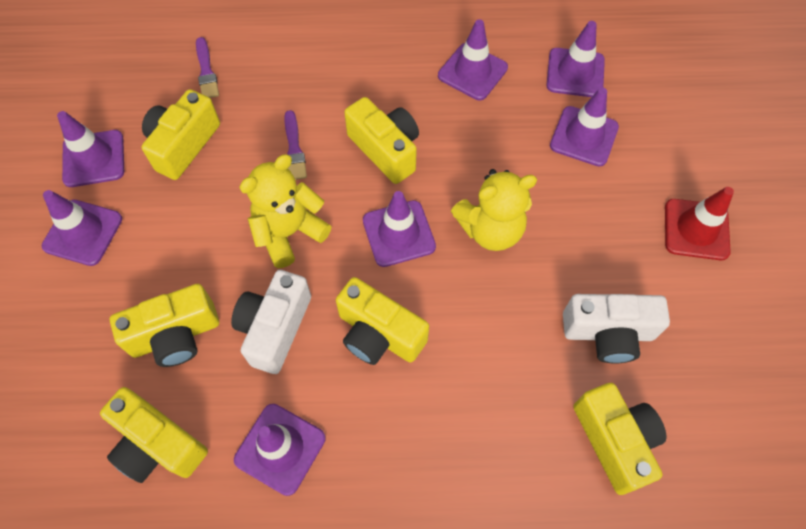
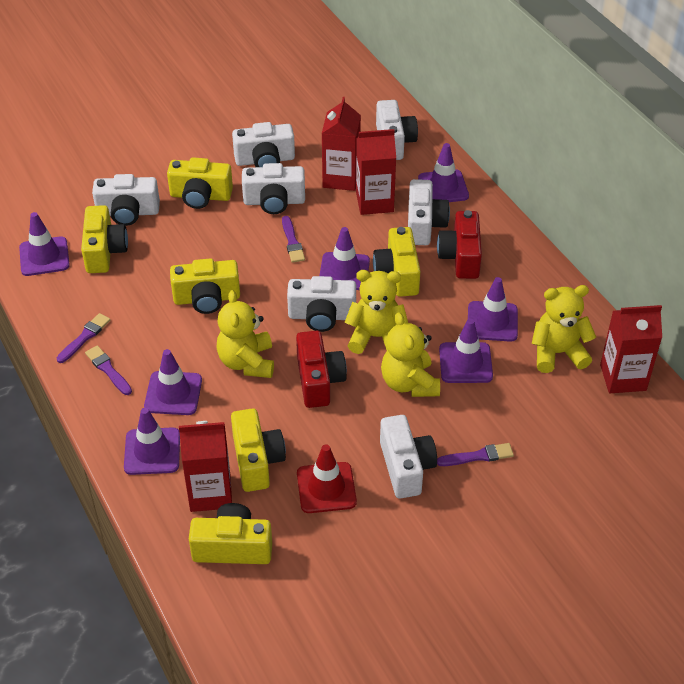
purple brush: [196,37,219,98] [284,110,307,180] = 2 -> [57,313,110,363] [85,345,132,395] [282,216,305,263] [437,443,514,466] = 4
red camera: none = 0 -> [296,331,347,408] [437,210,482,279] = 2
red carton: none = 0 -> [179,421,232,512] [322,97,361,191] [356,129,396,215] [600,305,662,393] = 4
white camera: [231,270,311,374] [563,294,670,363] = 2 -> [92,174,160,226] [232,122,295,167] [242,163,305,214] [287,276,356,332] [376,100,418,160] [380,415,437,499] [408,179,450,245] = 7
yellow teddy bear: [239,154,332,268] [451,169,537,251] = 2 -> [216,290,274,378] [344,270,408,354] [381,312,440,397] [532,285,596,373] = 4

